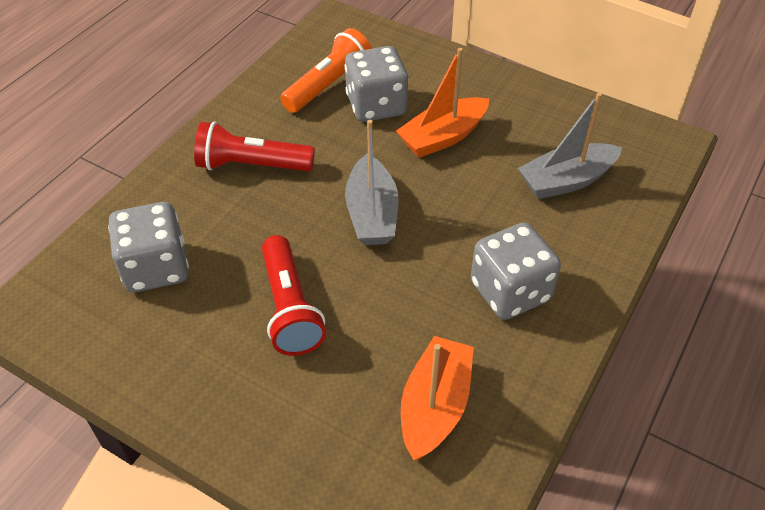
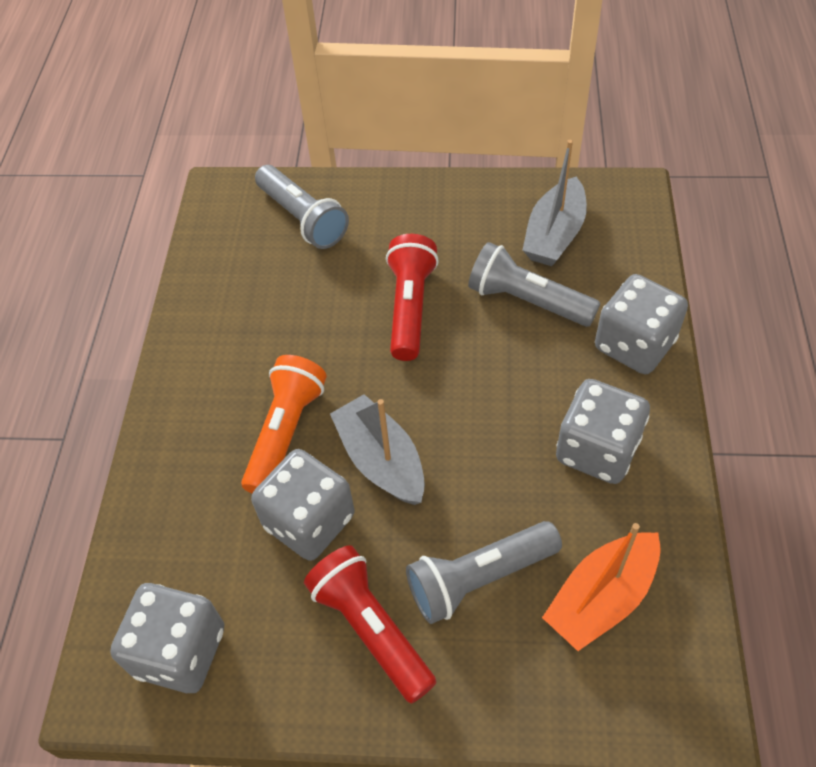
grey dice: [108,202,189,292] [344,46,409,122] [471,222,561,320] = 3 -> [110,583,224,693] [251,449,355,561] [556,379,650,484] [595,274,688,374] = 4
grey flashlight: none = 0 -> [255,165,349,249] [406,521,562,624] [468,242,600,327] = 3
orange boat: [396,48,489,158] [401,336,474,461] = 2 -> [542,523,661,651] = 1

